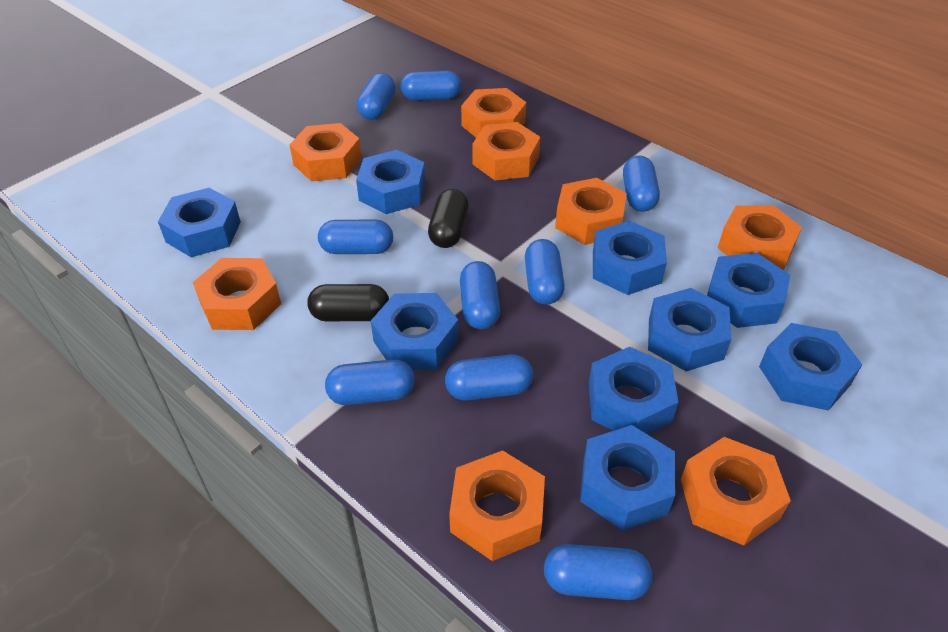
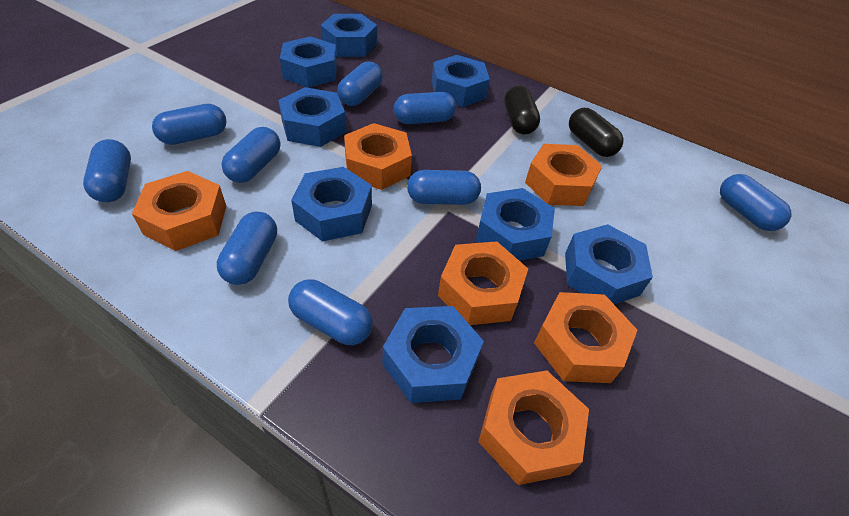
blue nut: [158,188,241,257] [356,150,425,214] [371,293,459,370] [580,425,675,530] [589,347,678,434] [593,221,667,295] [648,288,731,371] [707,253,790,328] [759,323,862,411] = 9 -> [278,87,346,147] [280,36,337,88] [291,167,372,242] [321,14,377,57] [382,306,484,403] [432,55,490,107] [476,188,555,261] [565,224,653,304] = 8
orange nut: [193,258,281,330] [290,123,362,182] [449,450,545,561] [461,88,526,137] [472,122,540,180] [555,178,627,245] [681,437,791,545] [718,205,802,270] = 8 -> [132,171,226,251] [344,123,412,190] [438,241,528,325] [478,371,589,485] [525,144,602,206] [534,292,637,383] = 6

